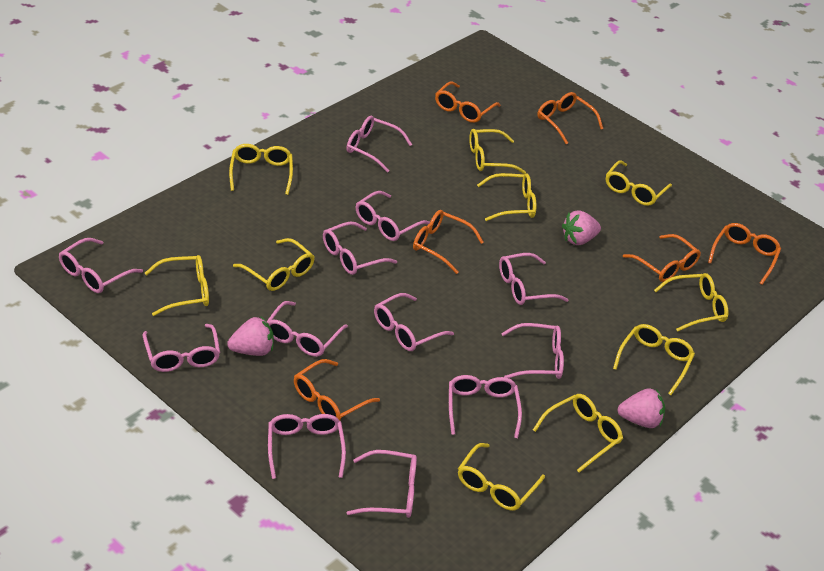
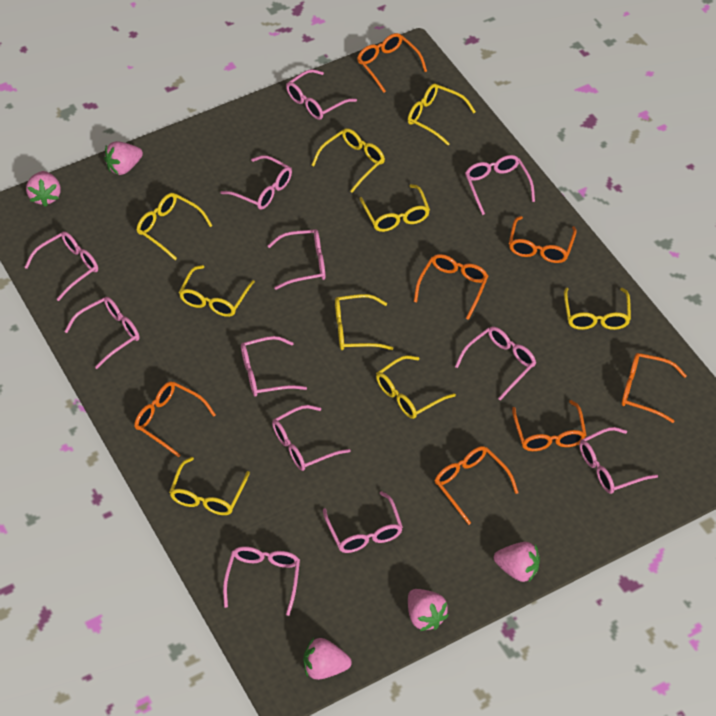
orange glasses: [294,359,380,421] [413,210,483,274] [435,81,501,123] [537,92,603,144] [623,234,701,282] [708,223,781,285] = 6 -> [134,381,216,457] [357,33,427,93] [414,254,488,320] [435,446,519,525] [509,216,577,263] [512,400,586,451] [622,353,687,423] = 7
pink strawberry: [227,317,274,356] [562,210,601,245] [617,388,665,428] = 3 -> [26,171,61,207] [104,141,143,175] [303,638,352,680] [408,589,449,631] [494,542,540,582] = 5
yellow glasses: [145,255,209,316] [229,144,293,195] [233,238,315,291] [458,443,545,511] [469,129,526,174] [477,173,536,221] [533,394,623,473] [606,160,672,206] [613,324,695,395] [654,273,729,332] = 10 -> [136,193,213,260] [169,457,250,515] [179,265,255,317] [312,128,385,193] [335,294,394,350] [359,184,430,232] [376,355,456,419] [408,84,476,145] [564,288,631,330] = 9

